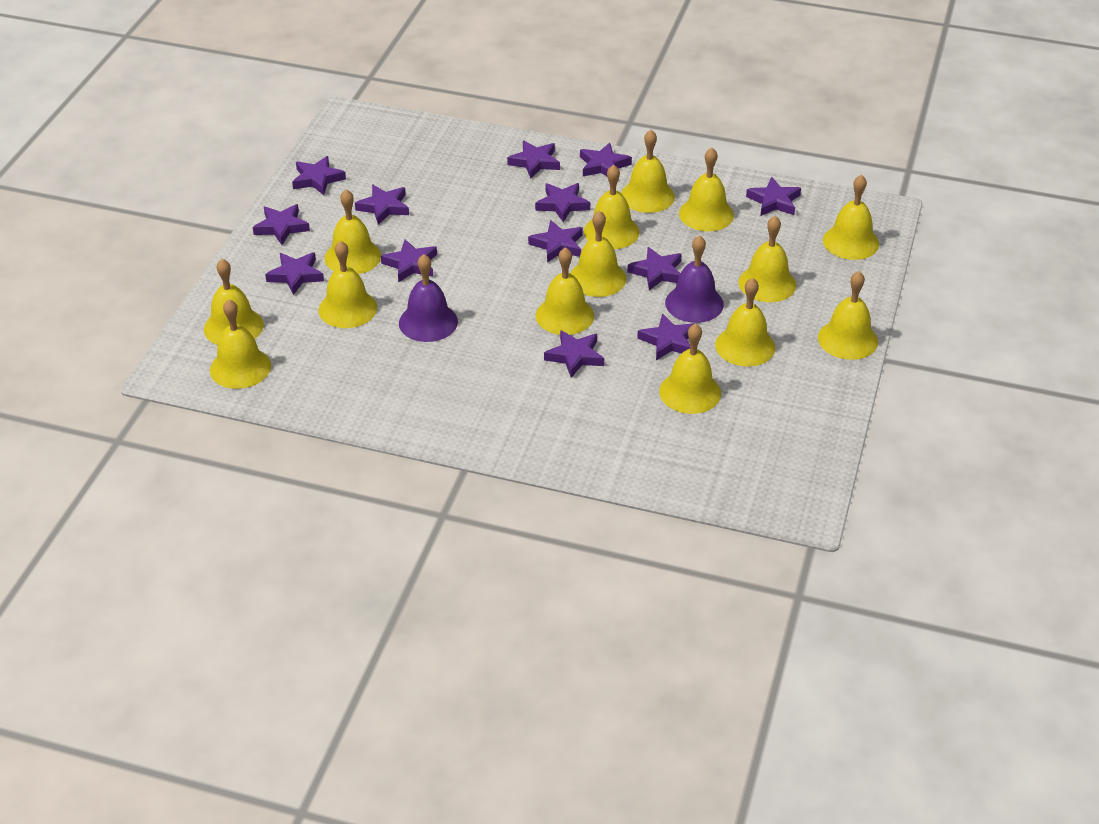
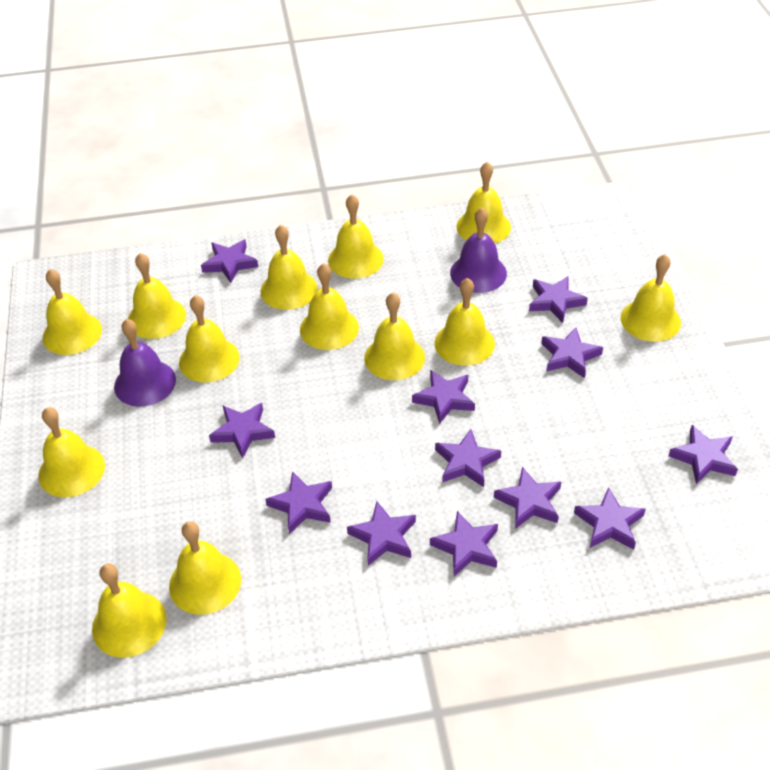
purple star: [253,204,310,245] [265,252,324,295] [292,156,346,195] [355,185,409,225] [381,239,437,283] [507,140,560,179] [528,220,583,263] [535,183,590,222] [544,330,604,378] [580,143,632,176] [627,247,682,291] [637,313,694,360] [746,177,801,216] = 13 -> [201,239,258,283] [209,403,275,458] [265,471,332,534] [347,501,416,566] [412,370,475,424] [430,511,498,577] [435,429,501,487] [494,467,561,529] [529,276,588,323] [541,327,603,378] [574,487,646,550] [668,425,738,484] = 12
yellow bell: [204,259,264,345] [210,299,271,389] [319,241,377,328] [325,189,381,274] [535,247,594,335] [570,210,626,297] [584,165,639,249] [621,130,675,213] [659,323,721,414] [679,147,734,231] [715,278,775,367] [739,216,796,302] [818,271,878,360] [823,175,879,260] = 14 -> [38,407,105,497] [42,269,102,355] [92,564,166,658] [128,253,186,339] [169,521,241,615] [179,295,240,382] [261,225,318,310] [300,263,359,350] [328,194,384,279] [364,292,425,380] [435,278,495,366] [456,162,511,243] [621,254,681,342] = 13

